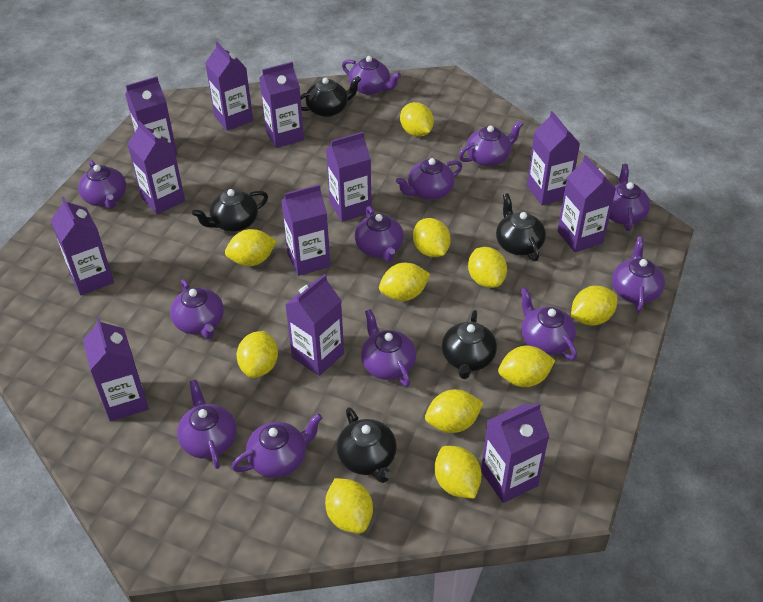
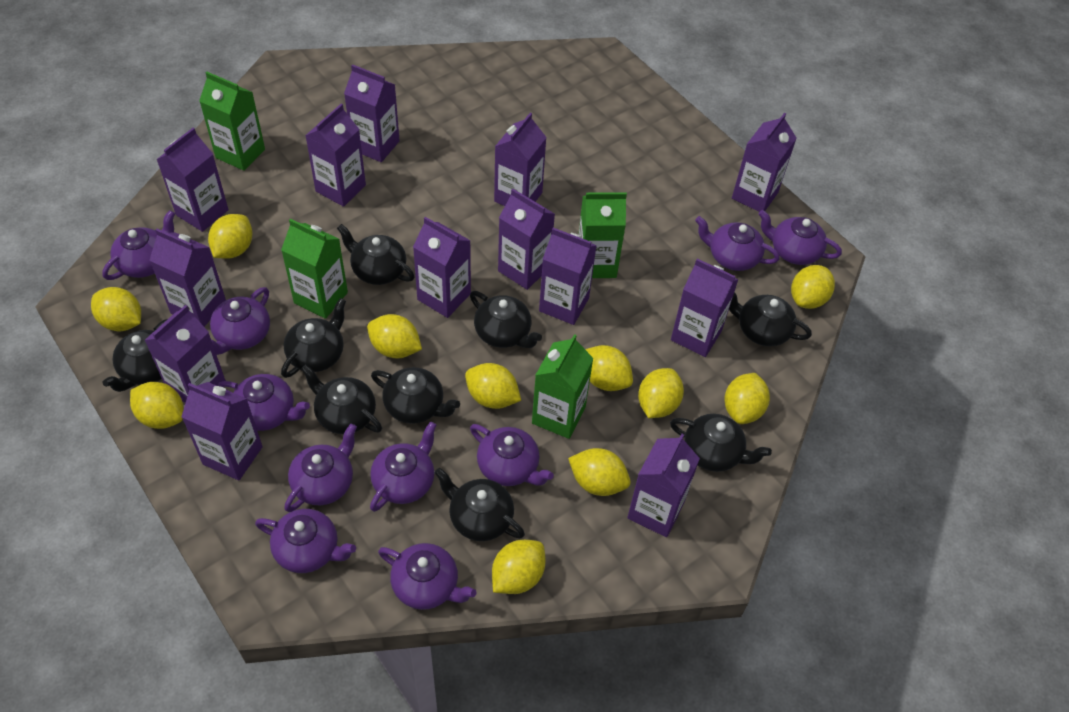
black teapot: [192,189,268,232] [300,76,361,117] [337,407,397,483] [442,310,497,379] [496,193,546,261] = 5 -> [103,319,167,392] [281,298,346,378] [301,365,382,434] [337,224,414,285] [371,367,460,424] [434,468,525,541] [470,291,542,348] [670,414,772,472] [729,292,812,346] = 9
green carton: none = 0 -> [199,72,265,171] [281,219,348,319] [532,334,594,439] [578,192,627,278] = 4
purple carton: [51,197,114,295] [83,317,149,421] [125,76,177,155] [127,121,185,215] [205,42,253,131] [259,62,304,148] [281,184,330,276] [285,274,344,376] [326,132,372,222] [481,403,549,503] [527,111,580,205] [558,155,616,252] = 12 -> [145,305,226,403] [149,229,226,327] [156,128,229,232] [182,382,263,481] [305,104,366,207] [344,64,400,162] [413,217,471,318] [494,113,547,206] [498,189,555,290] [539,228,597,325] [627,434,700,537] [671,259,739,357] [732,113,797,212] = 13
purple teapot: [78,160,126,209] [170,279,224,339] [177,380,237,469] [231,413,322,478] [342,56,401,95] [354,206,404,262] [361,309,416,387] [396,158,462,200] [459,121,523,166] [520,287,577,360] [609,164,650,231] [612,237,665,312] = 12 -> [102,210,175,280] [210,287,270,355] [218,374,310,431] [255,509,356,573] [284,424,357,512] [370,421,436,512] [378,543,476,610] [470,424,554,486] [695,216,780,271] [758,210,842,265] = 10

